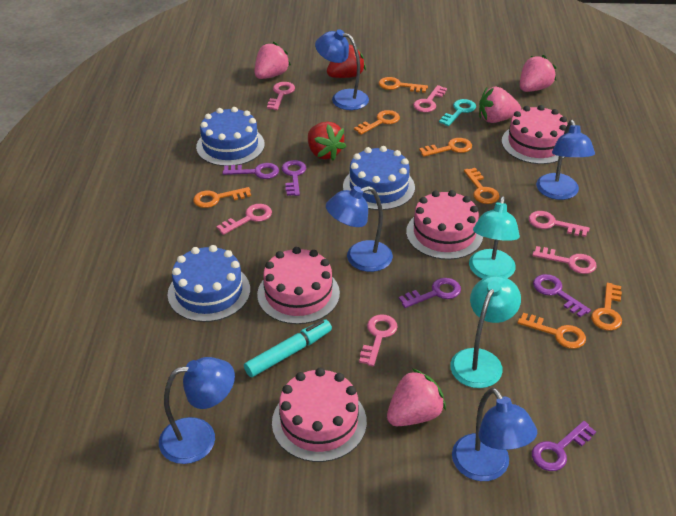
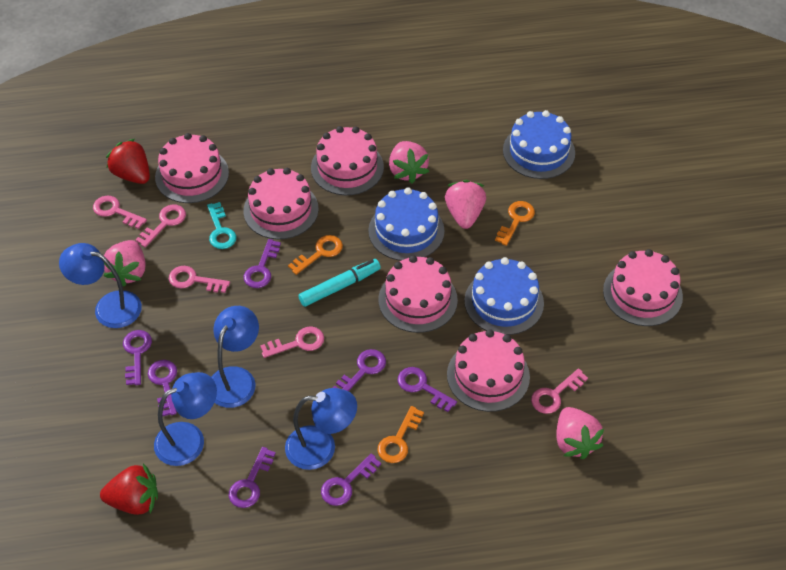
blue lamp: [159,357,235,464] [315,29,369,110] [326,186,393,272] [452,388,537,481] [536,120,595,200] = 5 -> [59,243,142,328] [154,372,217,466] [212,306,259,408] [285,388,357,470] = 4
orange key: [193,187,251,208] [354,110,400,135] [379,77,428,93] [419,138,472,157] [464,168,500,204] [517,313,586,349] [591,283,622,331] = 7 -> [288,235,343,275] [377,406,424,463] [495,201,535,246] = 3
pink cake: [257,247,340,324] [272,368,367,462] [406,190,483,260] [502,105,568,164] = 4 -> [155,133,229,203] [244,168,319,239] [311,126,384,195] [378,255,458,333] [447,329,530,412] [603,249,683,326] = 6
pink key: [216,204,272,235] [267,82,295,110] [359,314,398,366] [413,85,447,112] [529,211,590,237] [532,246,597,274] = 6 -> [93,196,147,229] [136,205,186,247] [169,266,230,293] [260,326,324,358] [531,368,588,414] = 5
purple key: [223,163,279,179] [281,160,307,196] [399,278,461,308] [532,421,596,471] [533,274,591,317] = 5 -> [123,330,152,385] [148,360,177,417] [229,447,276,508] [243,239,281,288] [321,453,381,506] [333,349,386,391] [398,367,457,412] = 7
turquoise lamp: [450,275,521,388] [469,196,520,279] = 2 -> none = 0

